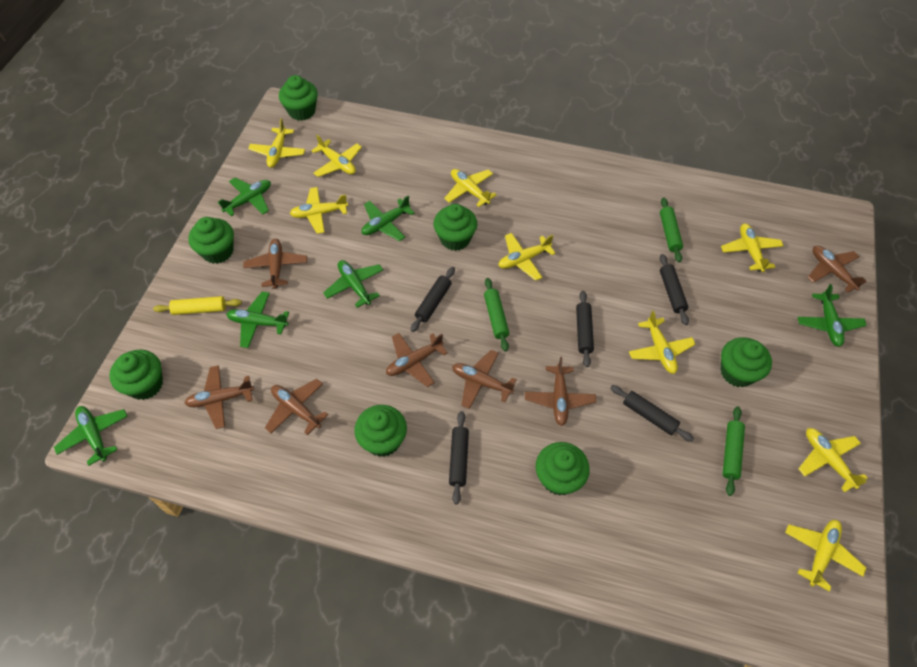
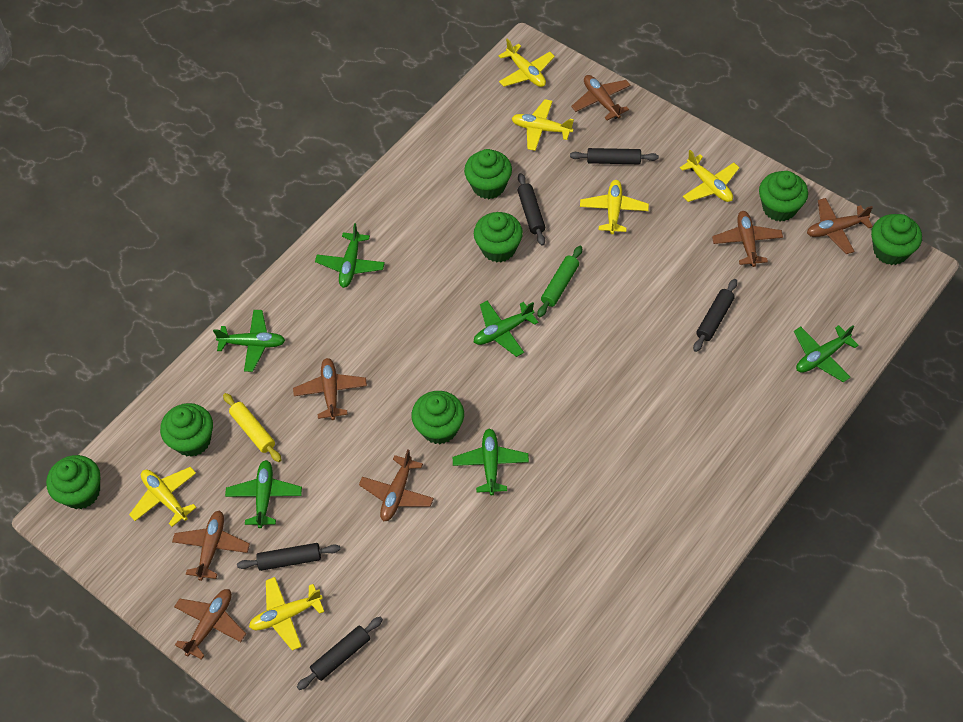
green rolling pin: [484,278,509,352] [660,198,683,262] [723,406,745,496] = 3 -> [537,246,582,317] = 1
yellow plane: [248,118,305,168] [290,187,348,234] [311,135,362,177] [444,169,497,207] [498,233,556,281] [629,310,696,374] [721,224,784,272] [785,520,866,591] [798,428,868,492] = 9 -> [129,467,197,527] [249,577,325,651] [498,38,555,87] [512,99,574,151] [580,180,649,234] [680,150,740,202] = 6

